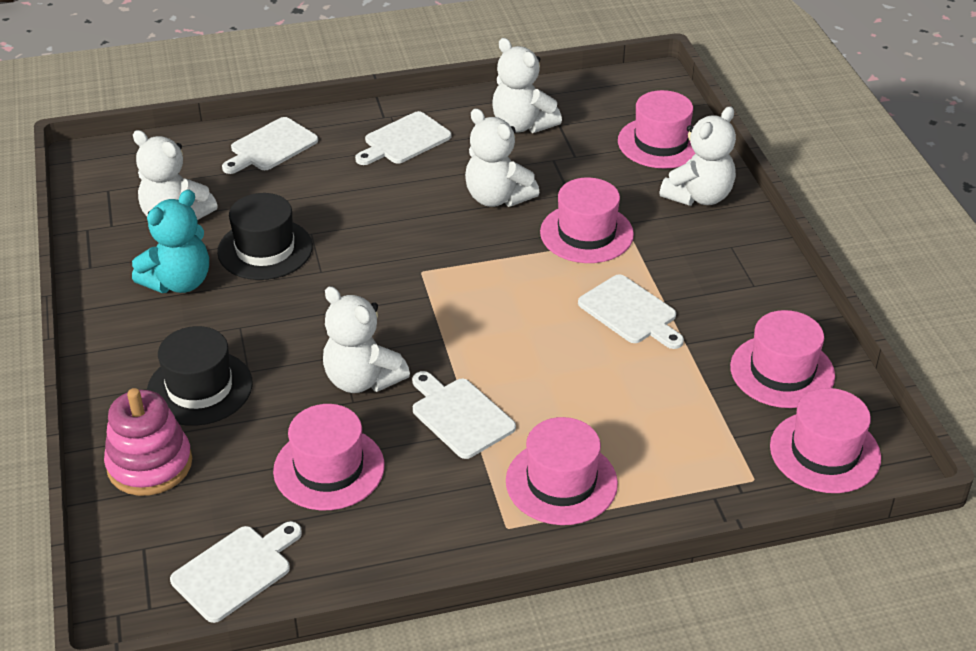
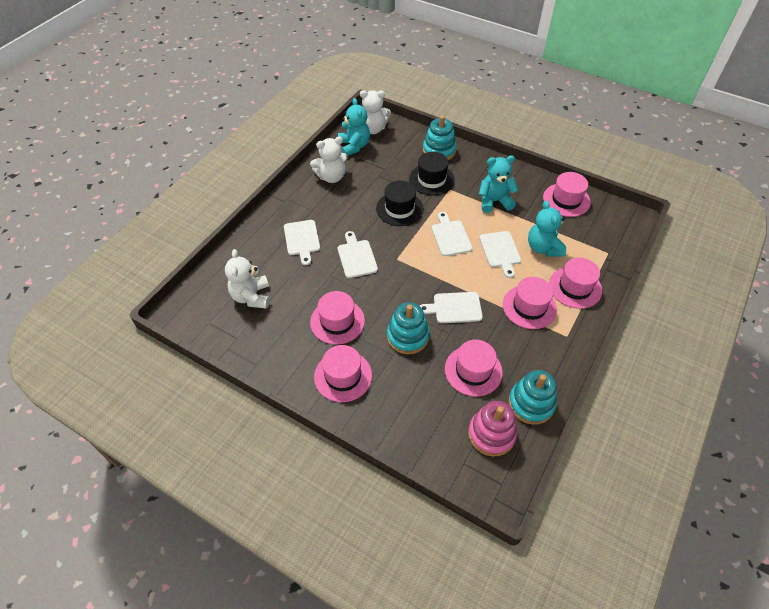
turquoise stacking toy: none = 0 -> [387,302,430,354] [423,116,457,160] [509,370,557,425] = 3
turquoise teddy bear: [132,190,209,293] = 1 -> [338,98,370,156] [479,156,519,213] [528,200,566,257] = 3
white teddy bear: [133,130,218,220] [323,286,410,393] [465,108,540,207] [492,38,562,133] [659,106,736,206] = 5 -> [225,249,269,309] [310,136,348,183] [360,90,391,134] = 3

